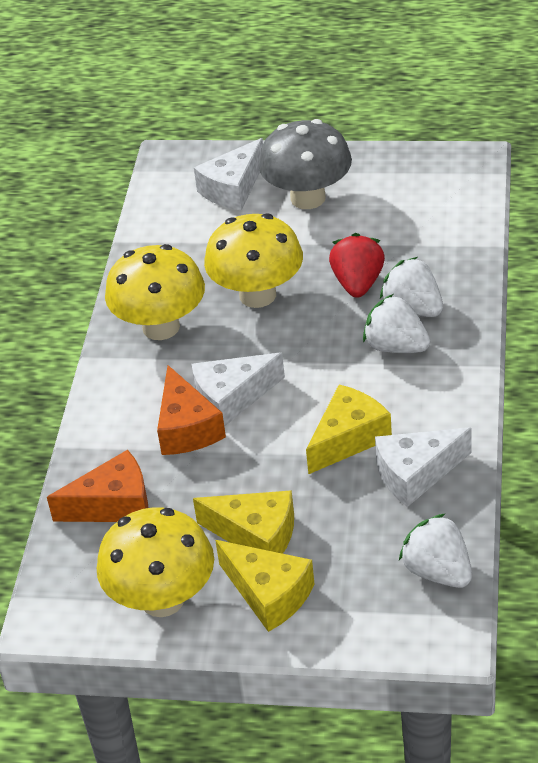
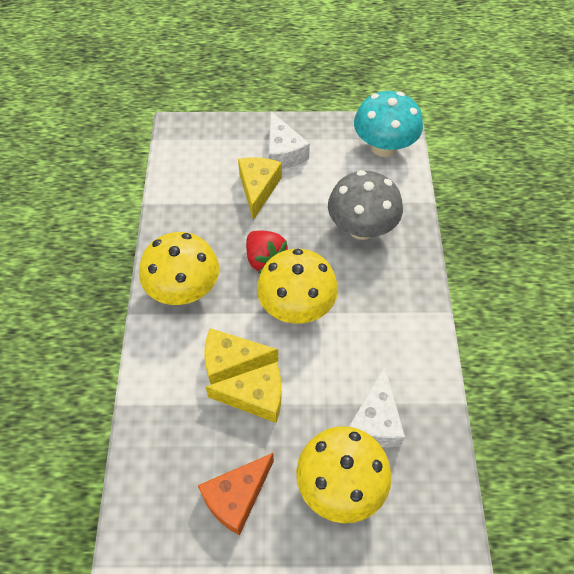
orange cheese: [47,450,149,522] [157,365,226,455] = 2 -> [198,453,274,536] = 1
turquoise mushroom: none = 0 -> [354,91,423,157] = 1
white cheese: [192,352,285,427] [194,138,263,211] [375,427,472,507] = 3 -> [269,111,310,169] [349,366,405,447] = 2
white strawberry: [363,294,430,353] [380,257,443,317] [399,513,472,588] = 3 -> none = 0

